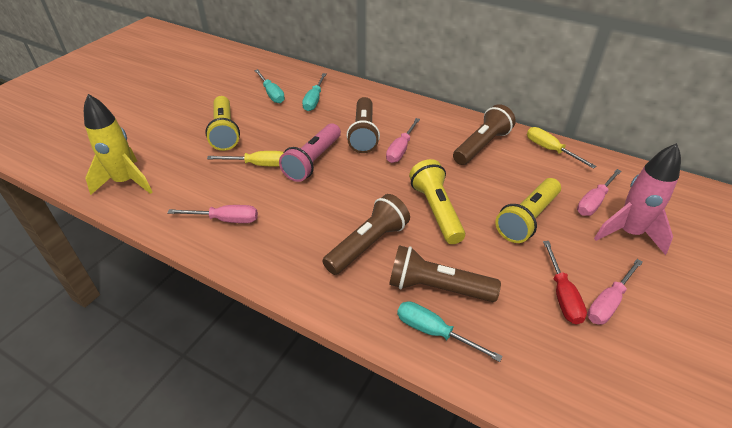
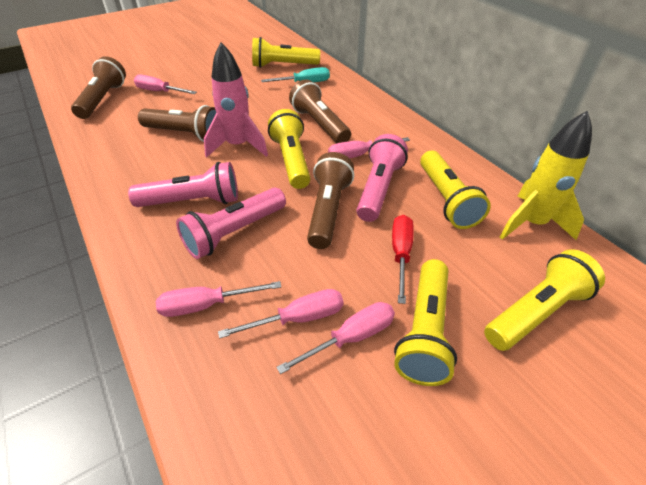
pink flashlight: [279,123,341,182] = 1 -> [128,162,238,207] [176,187,286,259] [356,134,408,222] = 3
pink screwdriver: [167,205,258,223] [386,118,420,163] [577,169,622,216] [587,259,643,325] = 4 -> [134,75,197,94] [156,281,281,317] [218,289,344,338] [276,302,395,374] [328,137,410,159] = 5
turquoise screwdriver: [254,69,285,103] [302,73,327,111] [397,301,503,362] = 3 -> [261,67,330,82] = 1
yellow flashlight: [205,96,240,151] [409,159,465,244] [495,178,561,243] = 3 -> [252,37,320,68] [268,109,310,189] [394,259,457,386] [420,151,491,229] [484,249,605,351] = 5
yellow screwdriver: [207,151,284,167] [527,127,596,169] = 2 -> none = 0

